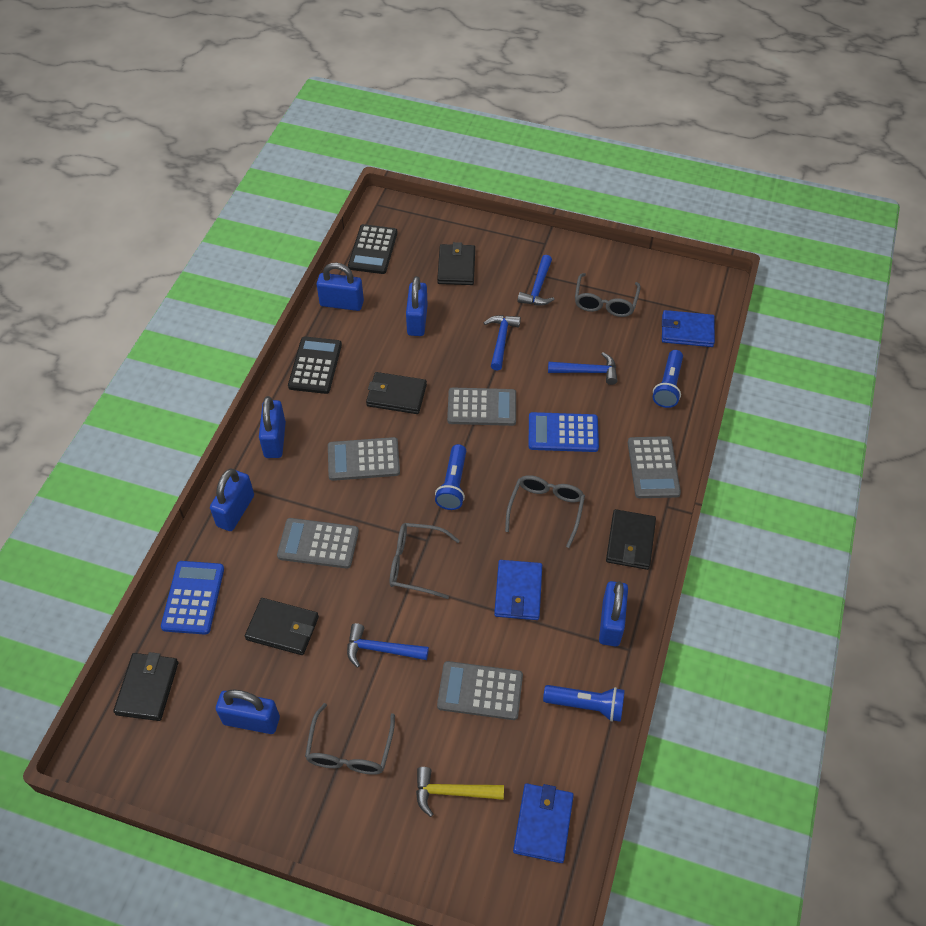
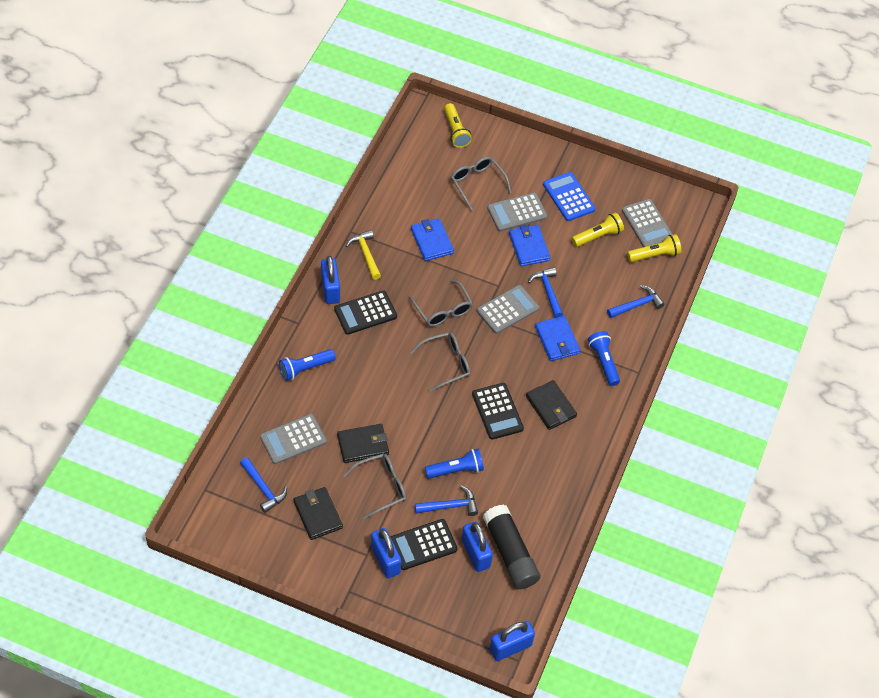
black calculator: [288,337,342,394] [348,224,398,274] = 2 -> [334,291,397,335] [390,519,458,570] [472,383,524,440] = 3
black glue stick: none = 0 -> [483,504,540,589] = 1
black wallet: [113,652,178,721] [245,598,319,655] [366,372,427,414] [437,242,475,285] [606,509,656,570] = 5 -> [293,487,343,540] [337,424,389,463] [526,380,577,430] = 3
blue calculator: [161,561,224,635] [529,412,599,452] = 2 -> [543,172,595,221] = 1
blue padlock: [210,469,254,531] [216,690,280,734] [259,396,286,458] [317,263,364,311] [406,276,428,336] [599,581,628,646] = 6 -> [321,256,340,304] [371,528,401,578] [462,522,493,572] [490,621,535,661] = 4
grey calculator: [277,518,359,569] [328,437,400,481] [437,661,523,720] [447,388,516,426] [628,436,681,498] = 5 -> [260,414,327,464] [477,285,540,334] [487,192,547,232] [622,199,673,247] = 4
yellow flashlight: none = 0 -> [444,103,472,148] [572,213,624,247] [627,234,682,262] = 3

